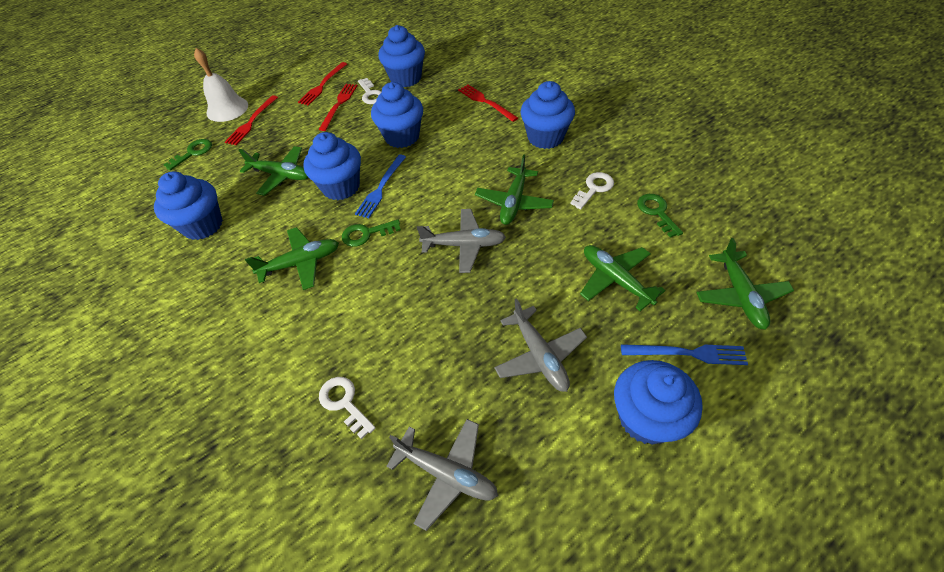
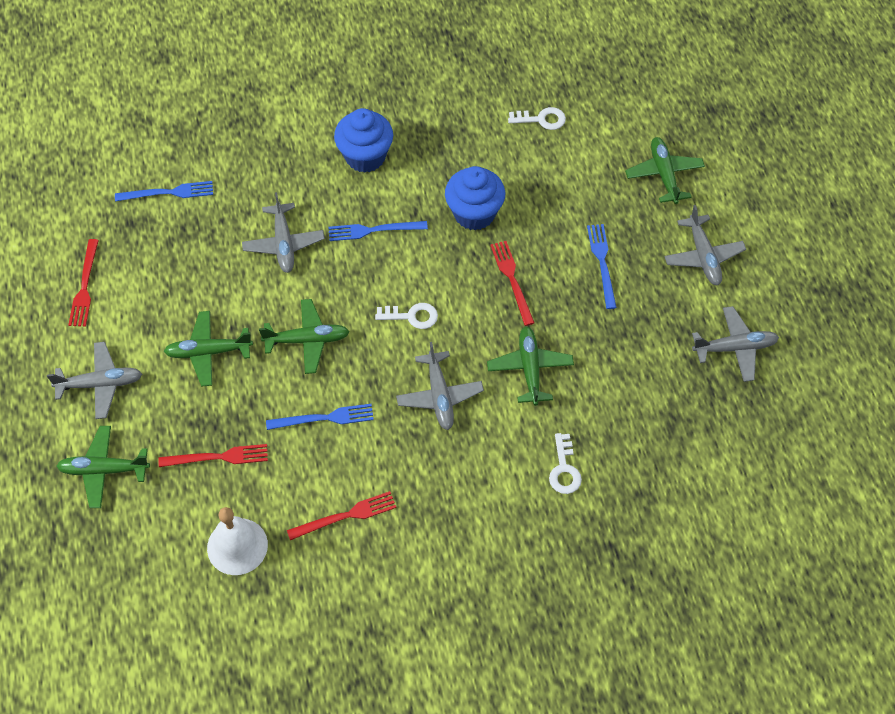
blue cupcake: [154,171,223,240] [303,132,361,200] [371,82,423,148] [378,25,425,87] [520,81,575,149] [614,360,703,445] = 6 -> [334,108,393,173] [445,166,505,231] = 2
blue fork: [355,155,406,218] [621,344,748,365] = 2 -> [115,181,213,202] [266,404,374,430] [328,221,428,241] [587,224,617,309] = 4
green key: [164,139,212,171] [342,220,401,247] [637,194,683,238] = 3 -> none = 0
grey plane: [386,419,498,531] [417,209,506,273] [494,298,587,392] = 3 -> [47,342,142,419] [242,192,325,273] [396,342,484,430] [664,205,746,285] [692,306,779,382] = 5

